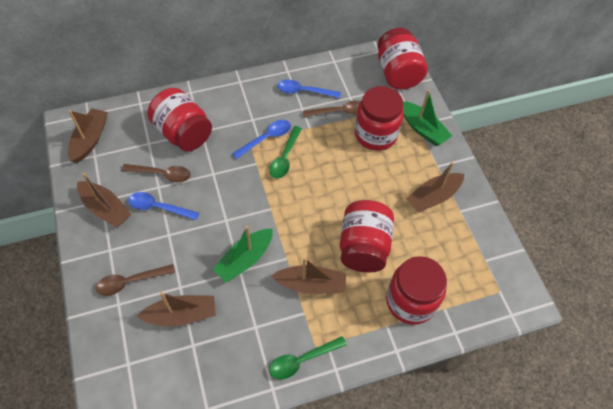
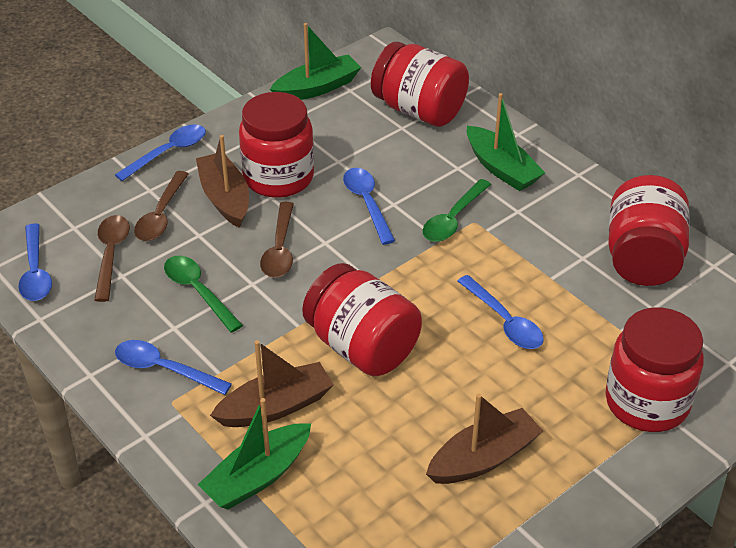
blue spoon: [128,192,199,220] [232,120,291,159] [277,80,341,98] = 3 -> [18,223,52,301] [115,124,206,181] [115,340,232,395] [343,168,395,245] [457,275,544,349] = 5
brown boat: [68,108,108,163] [77,173,132,228] [136,292,216,327] [271,257,346,294] [406,162,464,213] = 5 -> [196,135,249,228] [210,340,334,427] [426,394,543,484] = 3
green boat: [213,226,273,283] [403,90,452,146] = 2 -> [198,398,311,509] [270,23,361,100] [467,93,545,191] = 3

